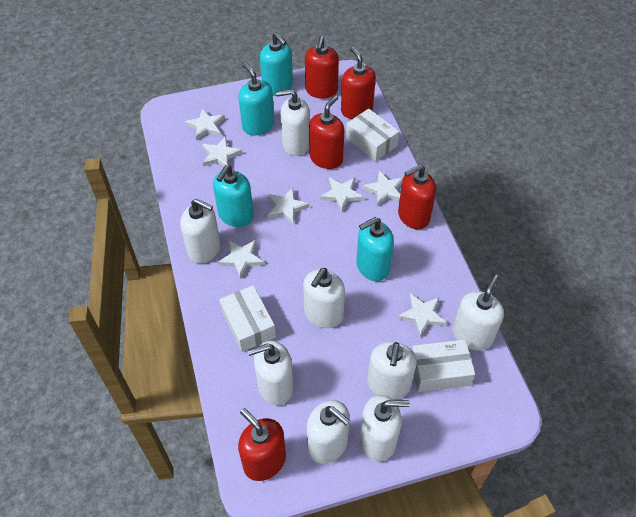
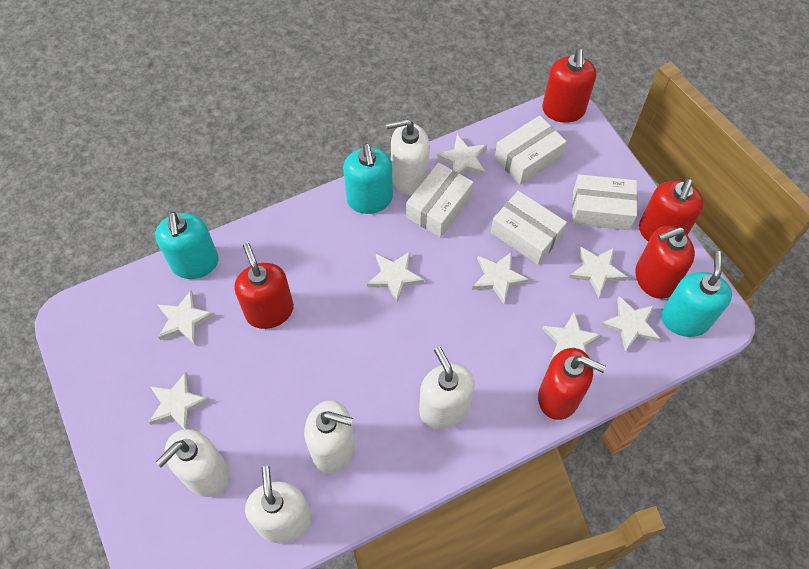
turquoise soap dispenser: [213,165,254,227] [238,63,274,135] [260,32,293,96] [356,217,394,281] = 4 -> [155,211,219,279] [343,143,393,214] [661,251,732,337] = 3
white box: [219,285,276,352] [346,109,399,161] [412,339,475,392] = 3 -> [406,163,474,237] [491,191,567,265] [494,116,567,185] [572,174,637,230] = 4
white soap dispenser: [180,199,220,263] [248,341,293,405] [276,89,310,156] [303,268,345,328] [307,400,350,464] [360,395,410,462] [367,342,417,400] [453,275,504,350] = 8 -> [156,429,230,497] [245,466,312,544] [304,400,355,473] [386,119,430,196] [419,347,475,429] = 5
white star: [185,108,225,141] [202,136,242,167] [218,240,264,279] [268,188,309,225] [320,177,364,212] [363,170,403,207] [397,293,447,337] = 7 -> [149,372,210,429] [157,290,215,345] [367,252,424,303] [436,134,487,176] [472,252,529,304] [542,312,602,362] [569,246,628,298] [600,296,660,352] = 8

